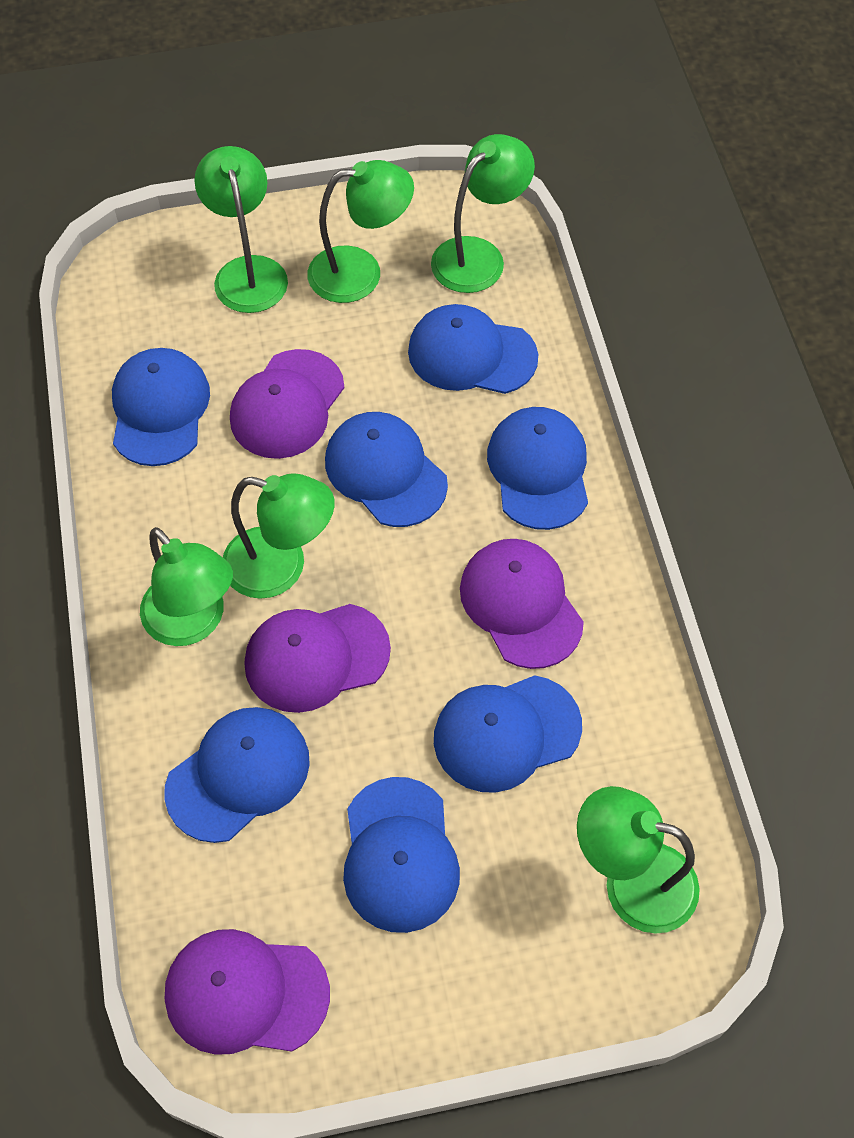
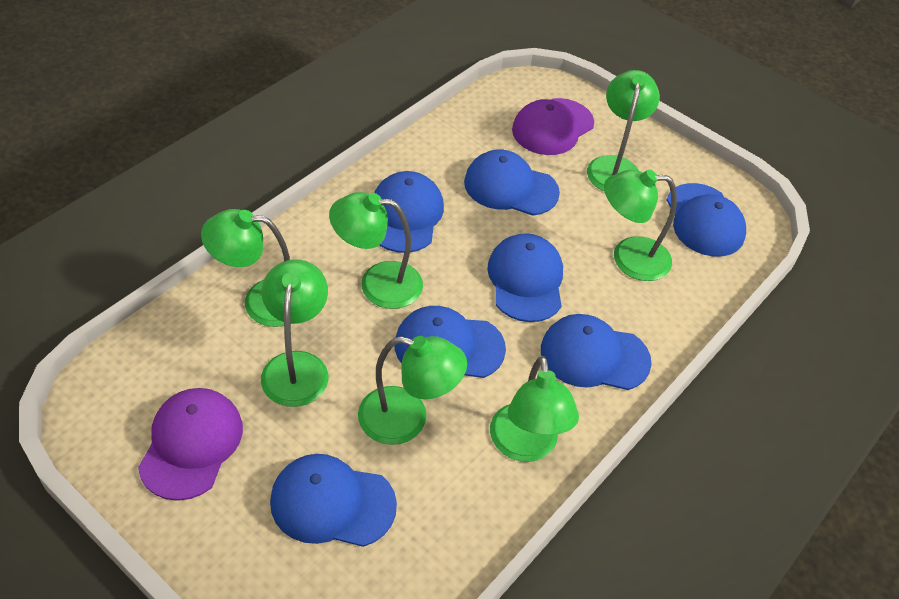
green lamp: [140,527,233,646] [194,146,288,313] [223,473,335,599] [307,160,414,303] [431,134,535,293] [577,786,700,934] = 6 -> [201,209,290,327] [261,259,328,407] [329,192,423,309] [358,336,467,445] [490,356,579,462] [587,70,660,192] [604,169,677,281] = 7
purple cap: [165,929,330,1055] [230,349,344,459] [244,604,391,713] [460,539,584,669] = 4 -> [138,388,243,501] [512,98,594,155] = 2

